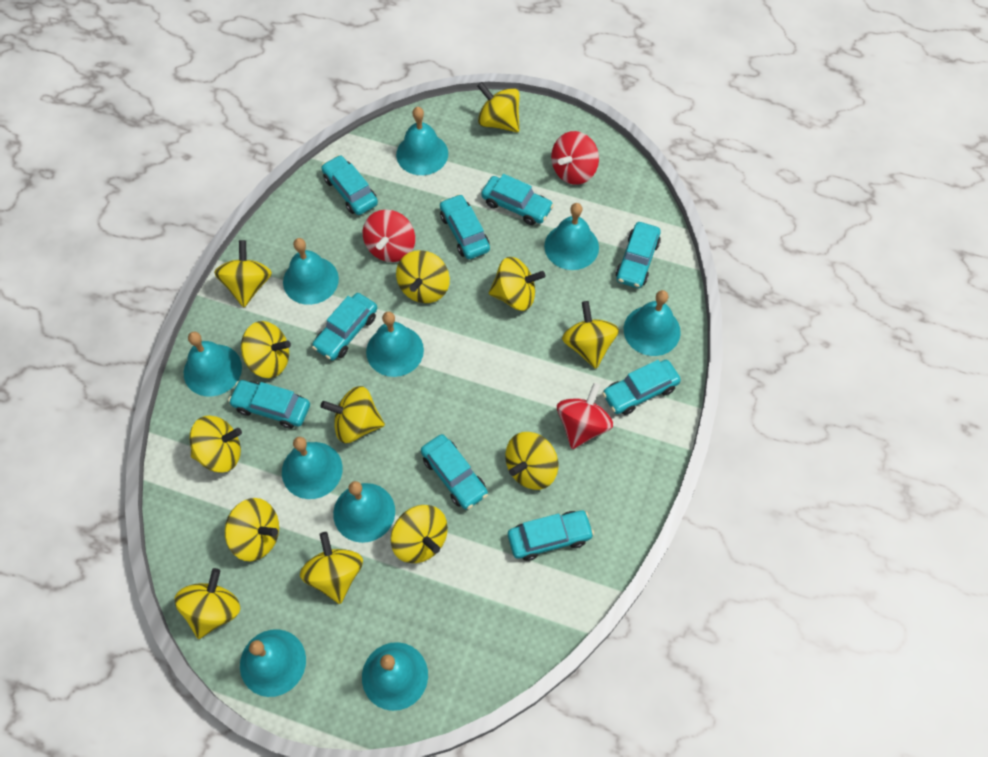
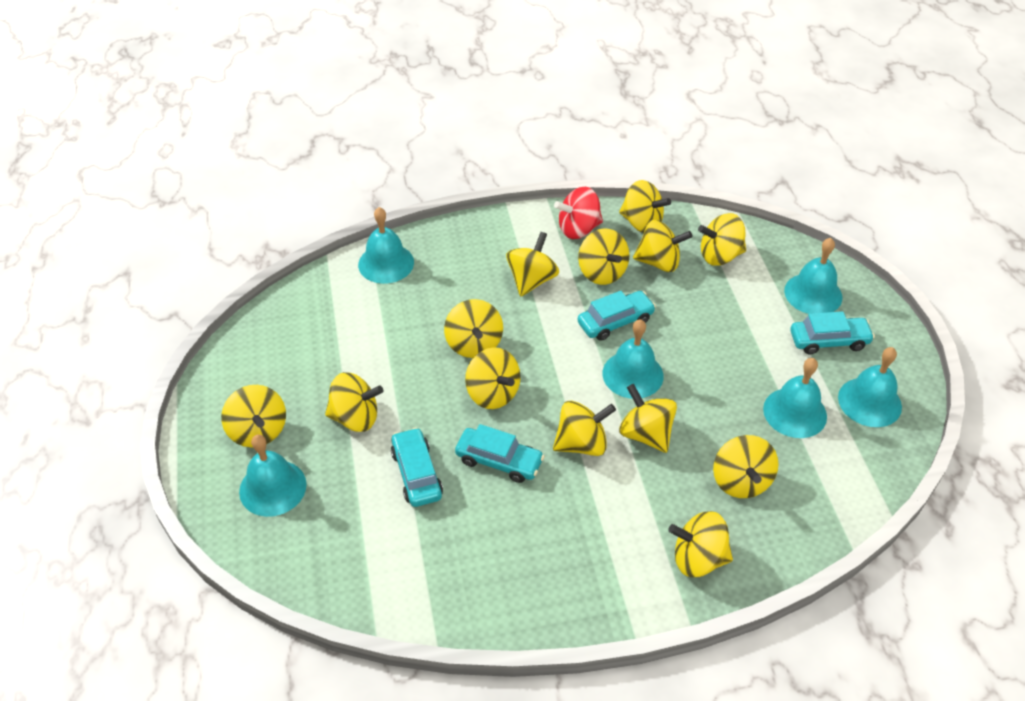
red spinning top: [363,210,415,262] [551,131,599,185] [557,383,613,449] = 3 -> [554,187,603,239] = 1
turquoise bell: [184,332,242,397] [240,629,306,697] [282,437,343,499] [283,238,339,305] [333,481,395,543] [362,642,428,711] [366,311,424,377] [396,107,448,175] [544,203,599,270] [624,290,681,356] = 10 -> [239,434,307,517] [358,207,414,284] [602,319,664,399] [763,358,827,438] [784,238,842,314] [838,347,902,427] = 6
turquoise car: [228,380,310,429] [312,293,377,360] [321,155,378,215] [421,434,488,510] [440,194,490,259] [481,174,554,225] [508,510,594,561] [602,360,681,415] [616,222,661,288] = 9 -> [391,427,443,507] [455,424,544,483] [578,291,656,341] [790,311,875,354] = 4

